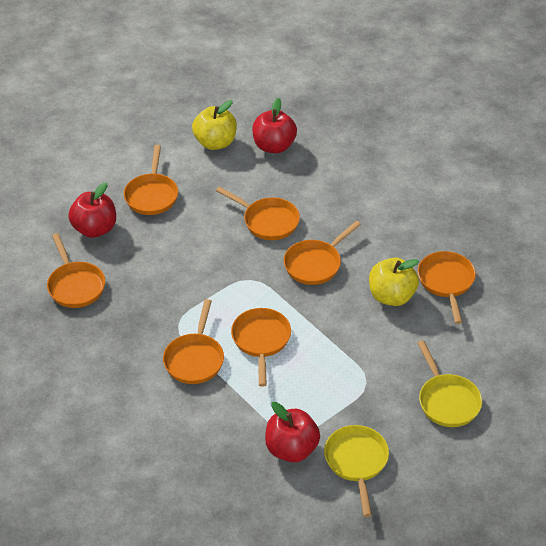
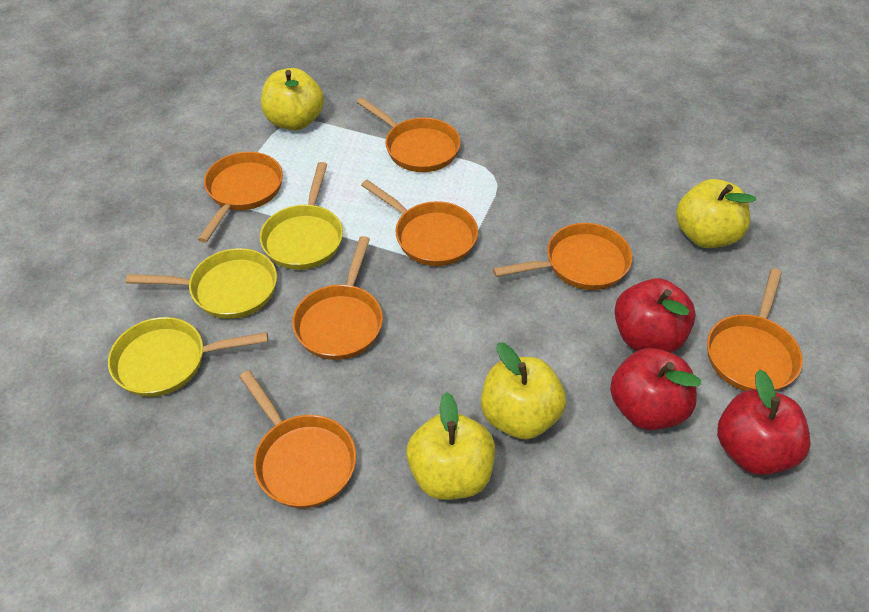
yellow apple: [192,100,237,150] [369,257,419,306] = 2 -> [261,68,324,131] [406,392,495,500] [481,343,566,439] [676,179,756,248] = 4
yellow pan: [324,425,389,517] [418,340,482,427] = 2 -> [108,317,268,397] [126,248,277,319] [260,162,343,270] = 3

